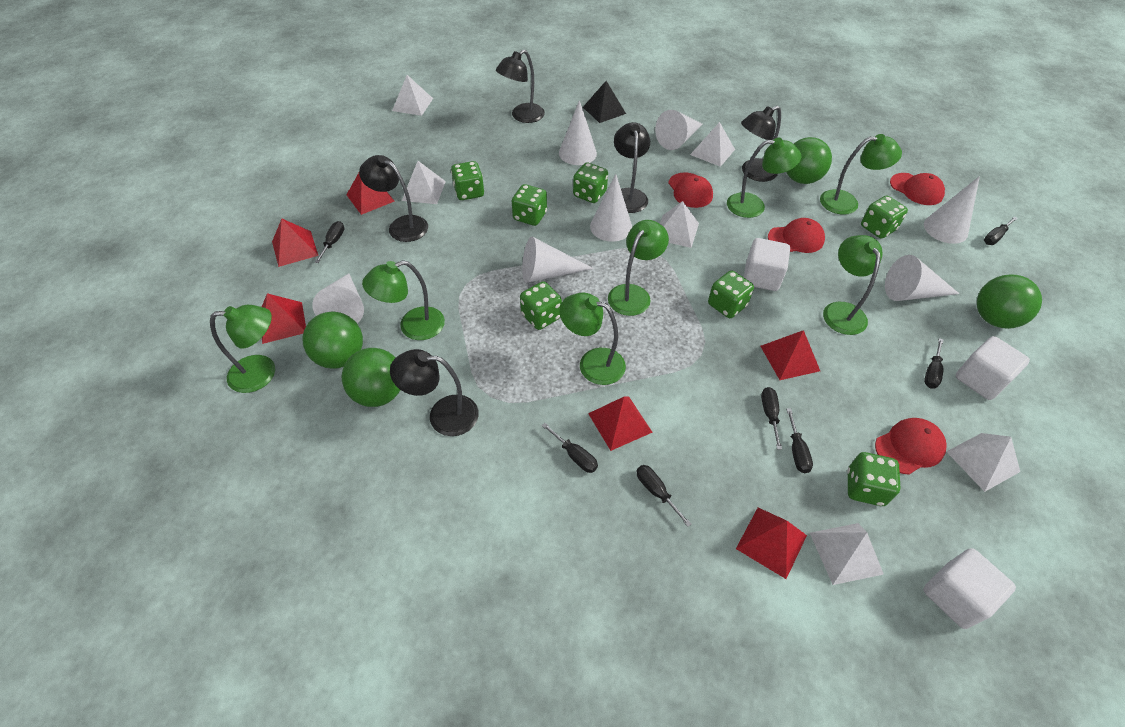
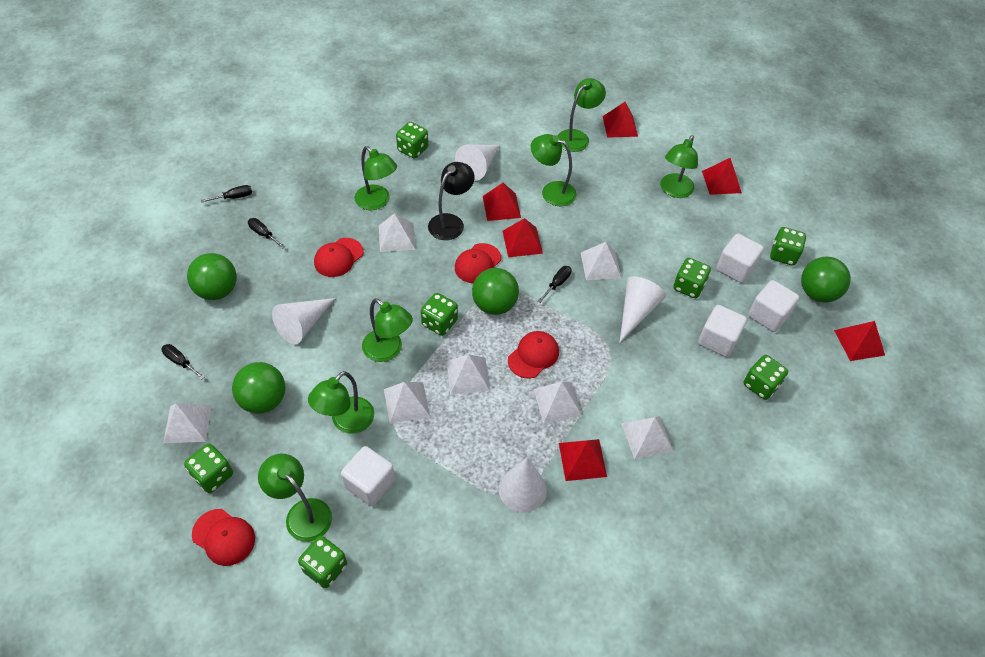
black lamp: [359,155,428,242] [390,349,479,436] [496,50,545,123] [614,122,650,213] [741,106,781,182] = 5 -> [428,162,475,240] = 1
black pyramid: [583,81,626,123] = 1 -> none = 0
black screwdriver: [315,221,344,263] [542,423,598,473] [636,465,692,527] [761,387,782,450] [786,408,813,473] [924,338,944,389] [984,216,1018,245] = 7 -> [161,344,205,379] [201,185,252,203] [248,218,286,248] [538,266,571,303] = 4
white cone: [312,273,364,324] [522,236,594,283] [559,100,597,165] [590,174,632,242] [655,110,702,150] [885,255,959,301] [924,176,980,244] = 7 -> [272,298,336,344] [455,145,500,181] [499,457,547,512] [619,276,666,343] = 4
white cube: [744,238,790,291] [923,548,1016,629] [955,336,1030,400] = 3 -> [341,446,395,506] [698,305,747,357] [716,233,764,283] [748,280,799,332] = 4
white pyramid: [392,75,433,116] [402,161,446,204] [660,201,699,248] [690,122,735,167] [810,523,884,585] [946,433,1020,492] = 6 -> [163,403,212,443] [379,213,416,252] [384,382,430,424] [447,354,490,395] [534,382,582,423] [581,242,621,280] [621,416,673,459] = 7

